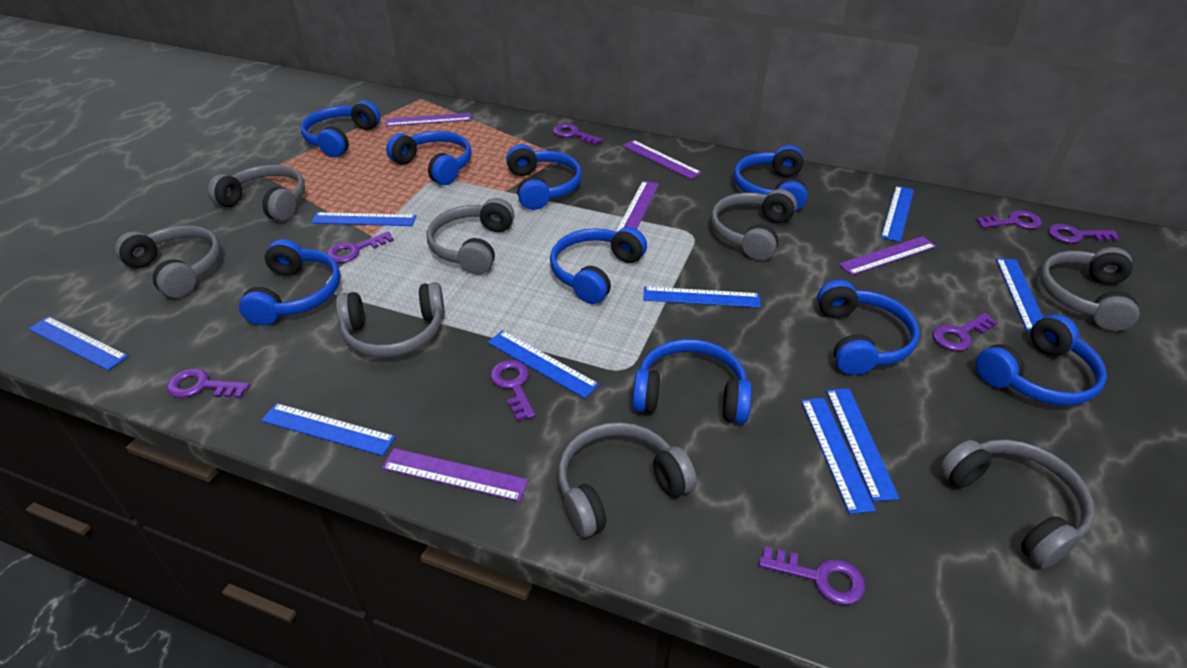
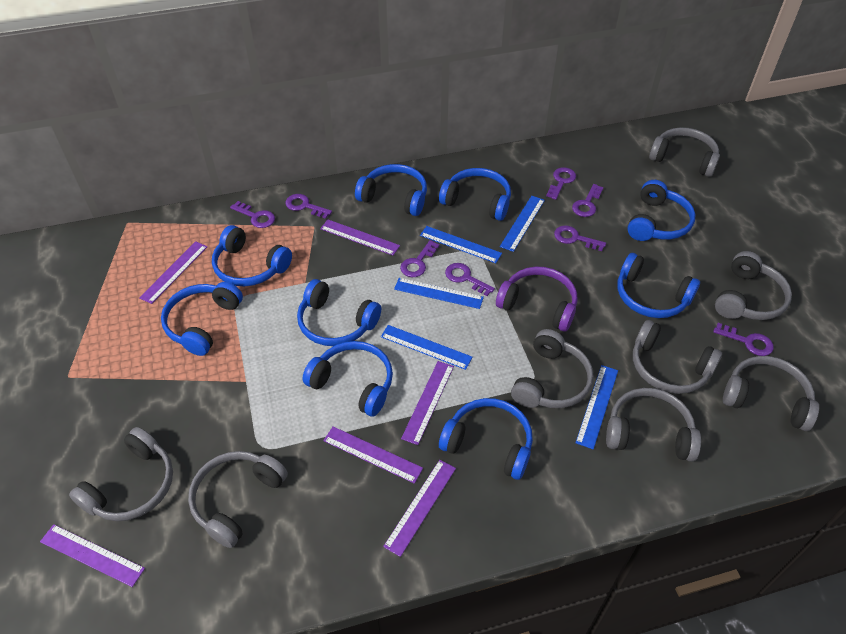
blue ruler: [28,316,128,371] [261,403,395,456] [311,212,417,226] [488,330,599,398] [643,286,761,308] [801,398,876,514] [826,388,900,501] [881,186,914,242] [996,258,1043,332] = 9 -> [381,325,473,370] [394,278,484,309] [420,226,502,263] [500,196,545,252] [575,365,618,449] = 5
purple headphones: none = 0 -> [496,267,578,332] = 1
purple ruler: [382,448,529,502] [385,113,471,127] [616,181,659,232] [623,140,702,179] [839,236,936,275] = 5 -> [40,524,145,587] [139,241,207,304] [320,220,400,255] [323,427,423,484] [383,460,456,557] [401,361,454,445] = 6

